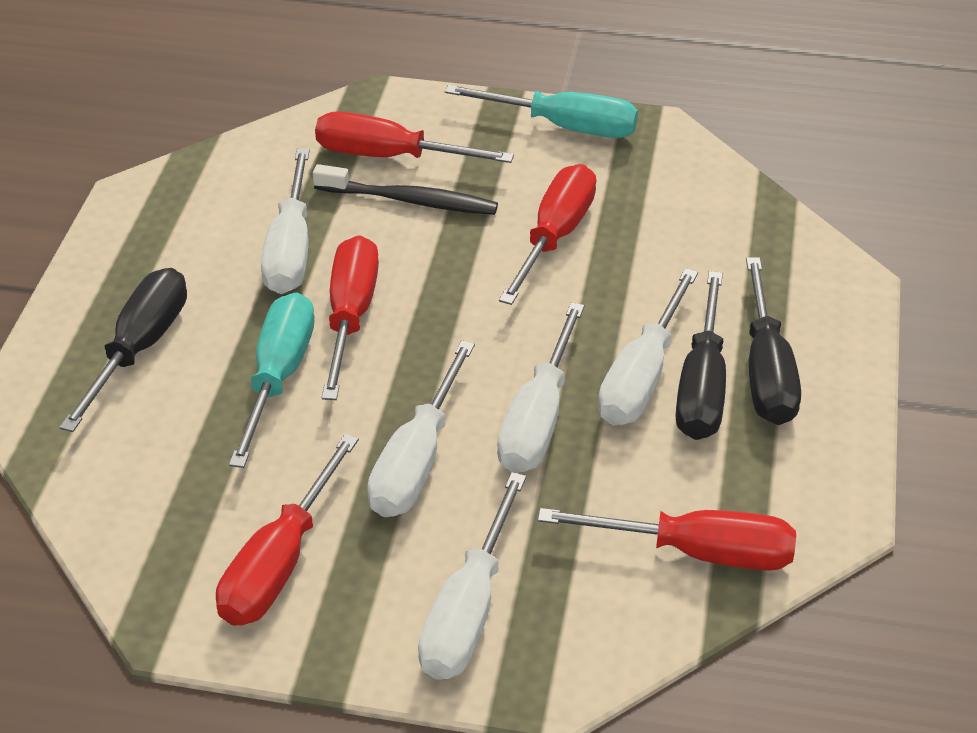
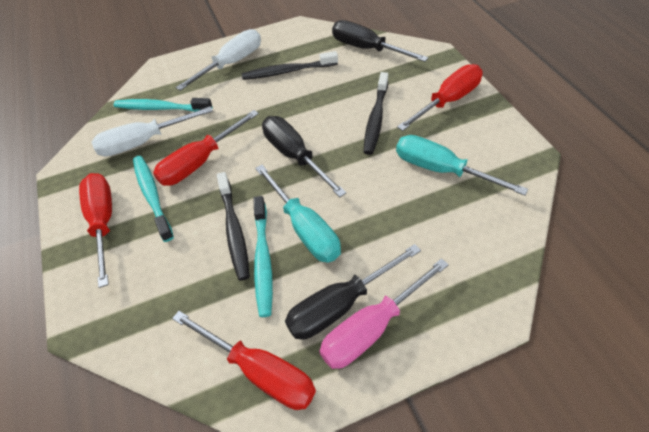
black toothbrush: [313,164,498,215] = 1 -> [217,172,250,281] [242,51,338,80] [364,72,388,155] = 3
pink screwdriver: none = 0 -> [319,258,449,369] = 1
red screwdriver: [216,434,359,626] [315,111,514,163] [322,235,379,400] [499,164,597,305] [538,508,796,570] = 5 -> [79,173,112,288] [153,110,259,186] [172,311,316,410] [397,64,483,131] = 4
turquoise toothbrush: none = 0 -> [114,98,212,112] [133,156,174,242] [253,196,273,317] = 3
white screwdriver: [261,149,310,294] [367,340,475,517] [418,472,526,680] [497,302,585,473] [598,268,698,425] = 5 -> [92,106,213,157] [176,29,261,91] = 2

